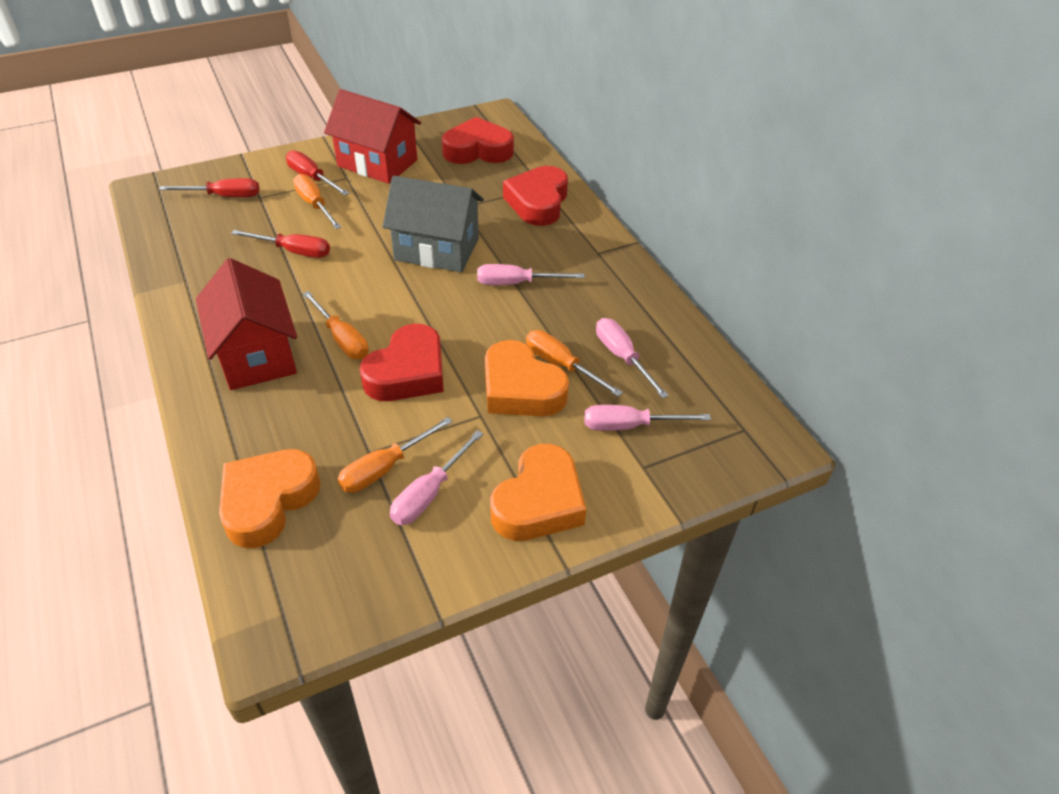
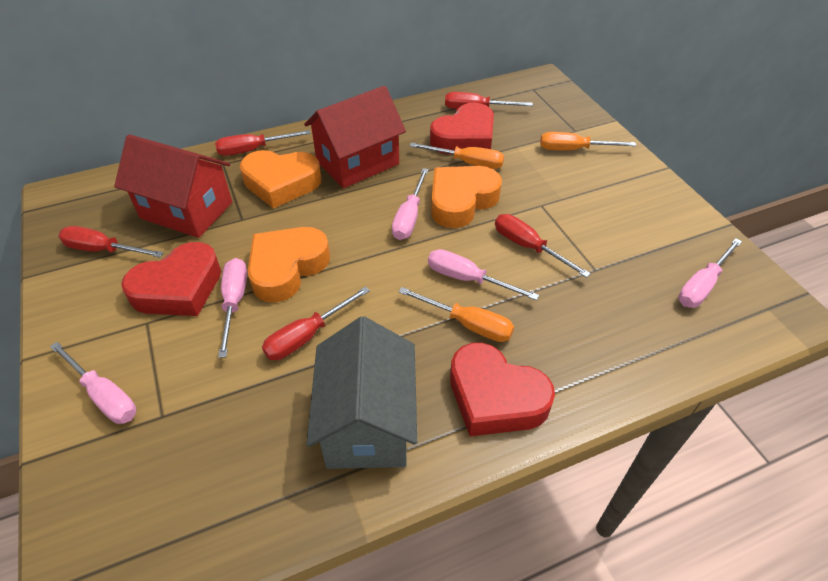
orange screwdriver: [293,174,341,229] [303,291,369,359] [338,417,453,493] [526,330,623,397] = 4 -> [398,287,514,342] [410,142,504,169] [540,132,636,151] = 3
pink screwdriver: [390,430,483,525] [477,264,585,285] [584,405,711,431] [596,318,669,399] = 4 -> [50,342,136,424] [218,258,247,358] [392,168,429,240] [428,249,539,300] [678,238,742,308] = 5
red screwdriver: [159,178,259,197] [231,230,330,258] [286,150,349,195] = 3 -> [58,226,164,257] [215,130,311,156] [262,286,370,360] [445,92,533,109] [495,214,591,278] = 5

